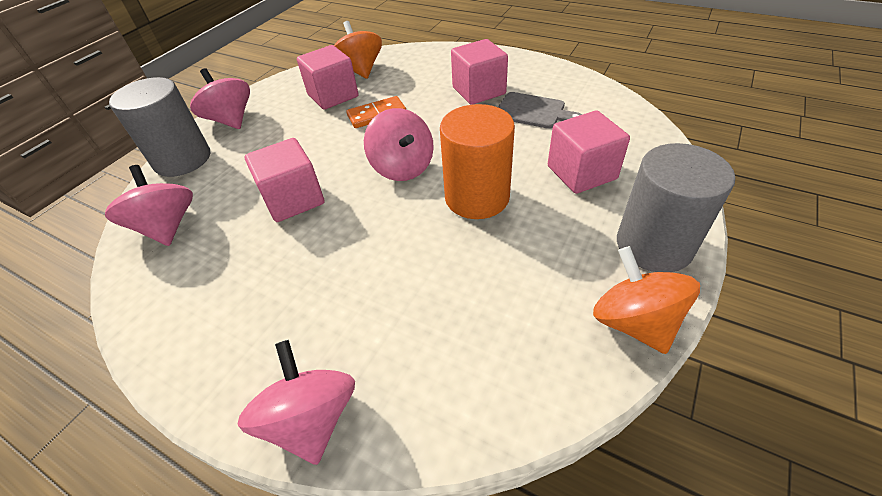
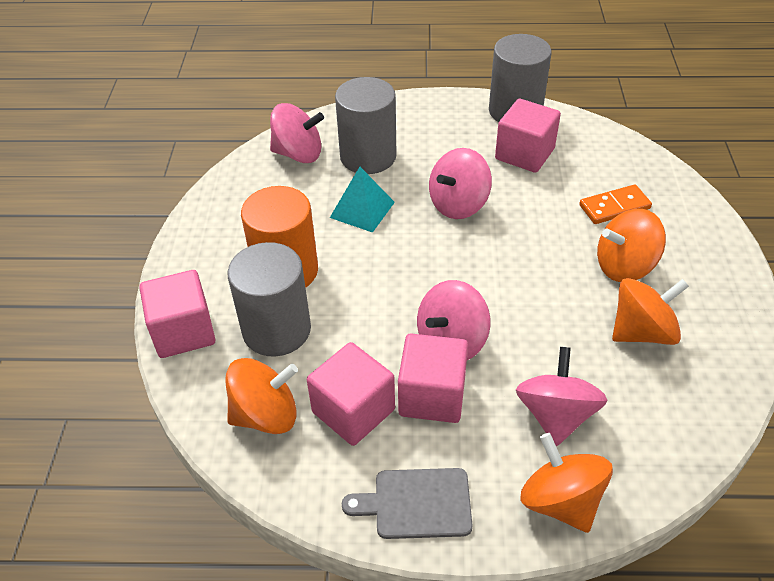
grey cylinder: [109,77,210,177] [617,143,735,272] = 2 -> [227,242,311,357] [335,77,397,174] [489,34,551,122] = 3
orange spinning top: [334,21,382,79] [593,246,700,354] = 2 -> [225,358,298,434] [520,433,613,533] [597,209,666,282] [612,278,689,345] = 4
turquoise pyramid: none = 0 -> [330,167,395,233] = 1

